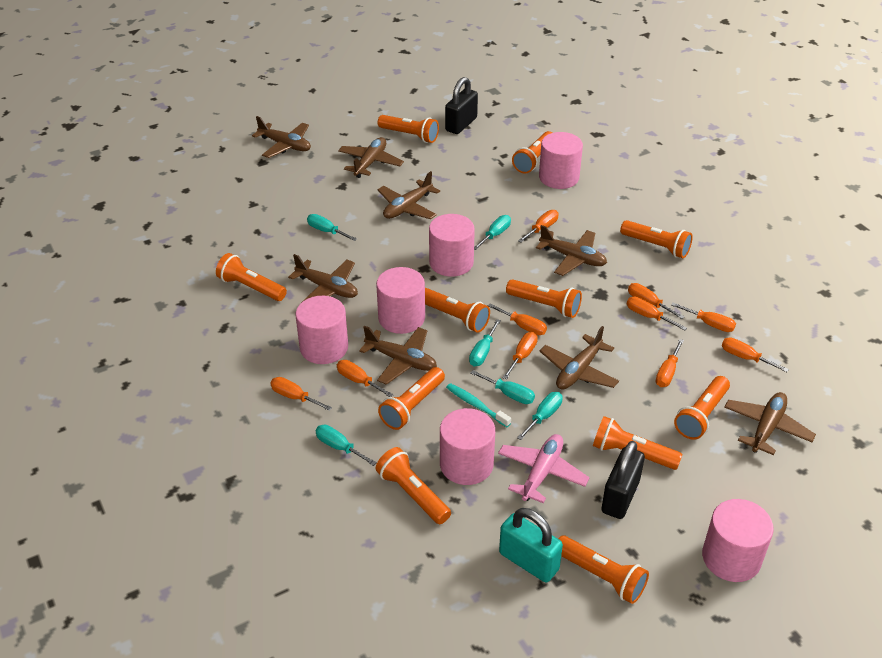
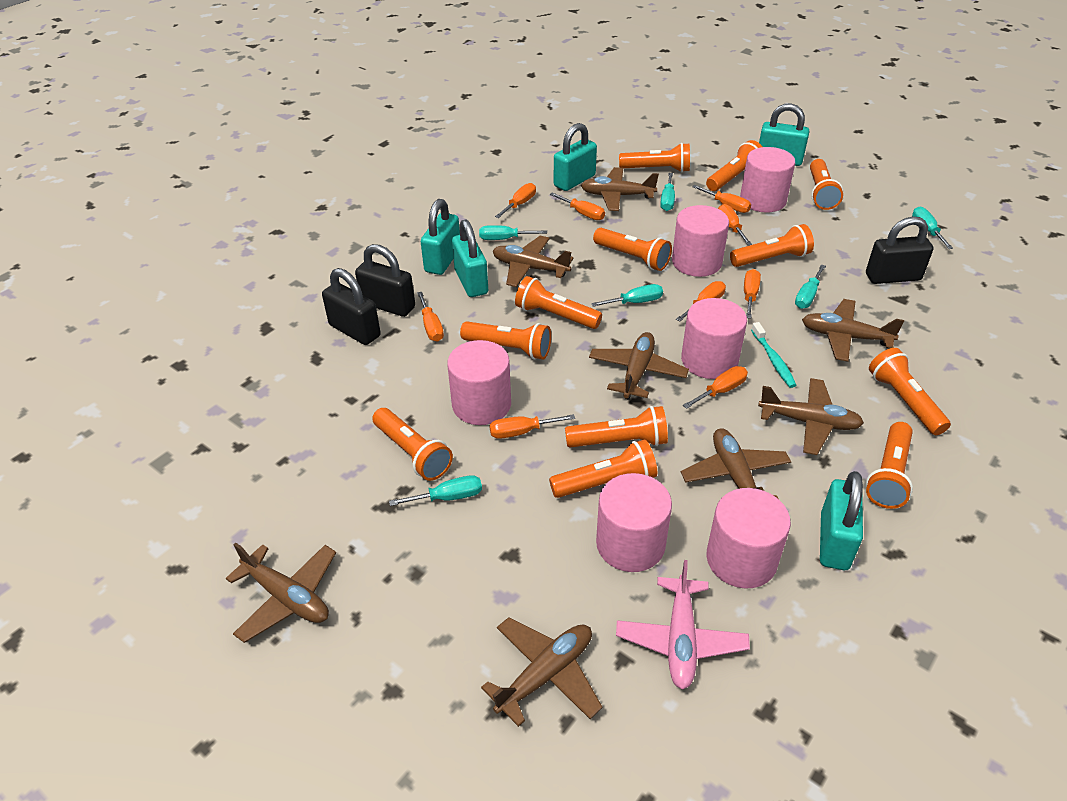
black padlock: [445,77,478,134] [602,441,645,519] = 2 -> [322,268,381,345] [355,244,415,317] [866,216,933,284] = 3
orange flashlight: [216,253,287,301] [376,447,451,524] [378,115,439,143] [378,367,445,430] [425,288,490,333] [506,279,582,318] [512,131,552,174] [558,536,649,604] [593,416,682,470] [620,220,693,258] [674,376,730,440] = 11 -> [372,408,453,481] [460,321,551,360] [515,276,602,329] [549,439,657,498] [565,406,668,448] [593,228,672,271] [619,143,690,172] [706,140,762,191] [730,224,814,267] [810,159,843,210] [866,422,913,509] [869,348,951,435] = 12
orange screwdriver: [270,377,332,411] [337,360,394,397] [488,303,547,335] [502,332,538,379] [518,210,558,242] [627,297,687,330] [628,283,685,319] [656,339,684,387] [671,303,736,332] [722,338,789,372] = 10 -> [417,292,444,342] [489,414,575,439] [495,183,536,218] [550,193,605,220] [676,281,726,322] [683,366,748,409] [692,185,751,213] [718,204,752,245] [744,269,761,319] = 9
turquoise padlock: [499,508,563,583] = 1 -> [421,199,460,275] [452,220,488,297] [554,123,597,191] [759,103,809,166] [820,471,863,570] = 5

